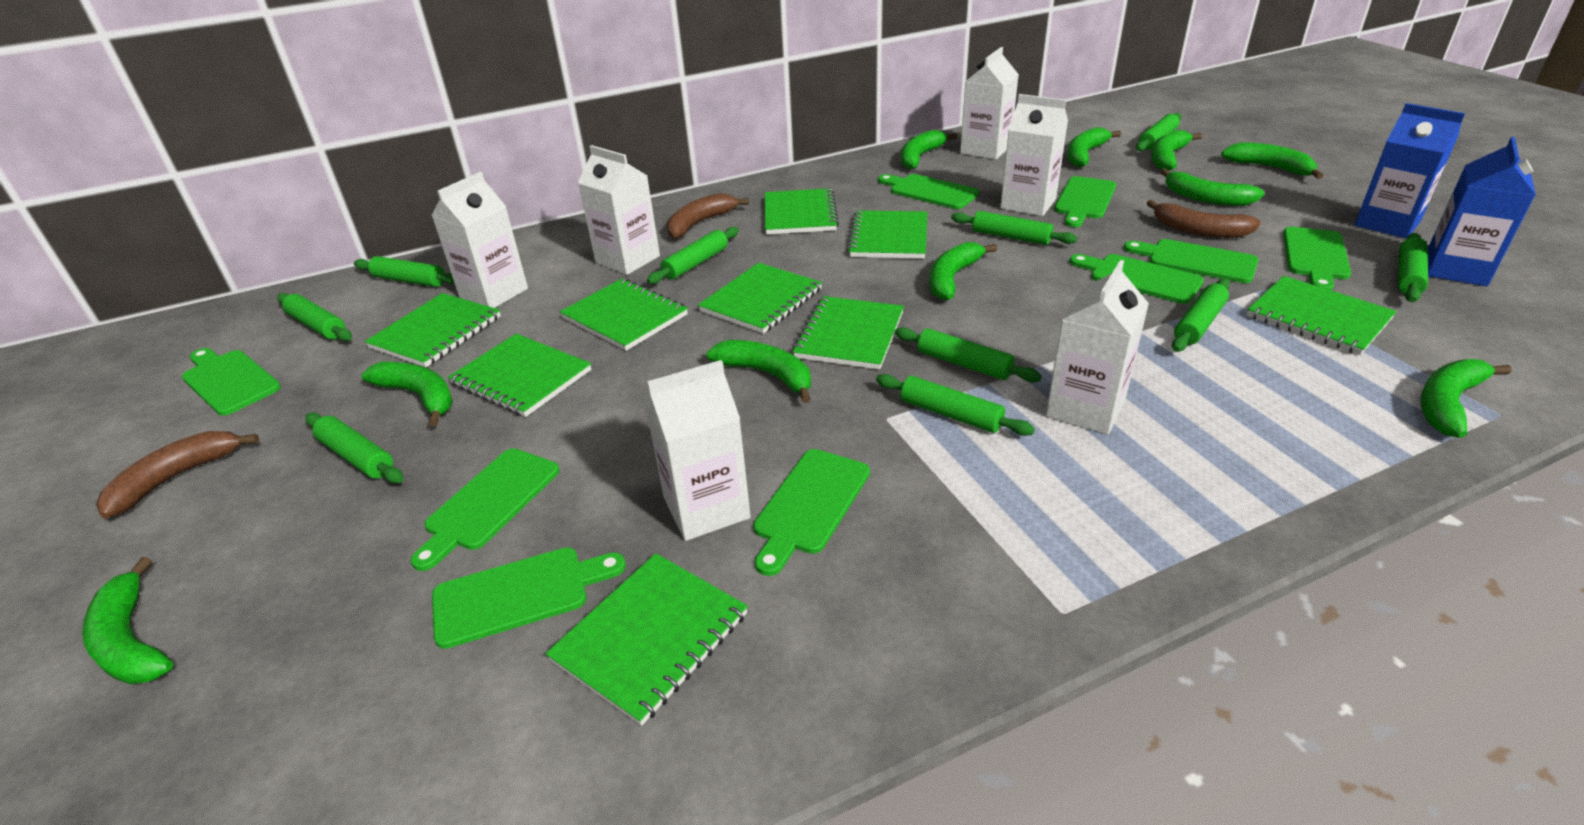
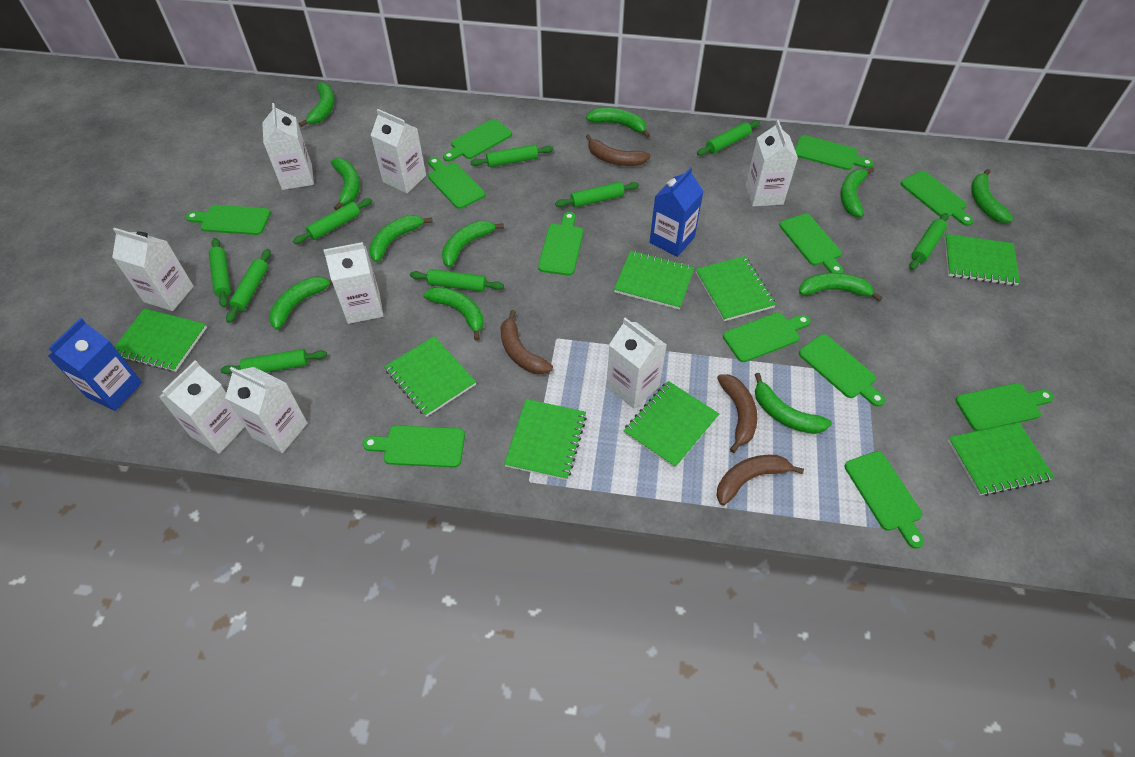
brown banana: [96,431,259,519] [667,193,749,239] [1147,200,1261,238] = 3 -> [500,310,553,374] [586,134,650,166] [717,374,757,453] [717,455,804,505] = 4
green banana: [82,557,173,684] [361,362,453,426] [706,340,811,403] [901,130,957,170] [930,242,997,300] [1067,127,1121,167] [1151,130,1202,170] [1160,168,1264,206] [1221,142,1323,179] [1421,359,1512,438] = 10 -> [269,277,333,330] [299,82,335,127] [331,158,360,210] [369,215,433,262] [423,287,484,341] [442,221,504,268] [586,108,650,138] [755,373,832,434] [799,273,882,301] [841,167,874,217] [971,169,1014,223] = 11
green cutting board: [182,348,281,416] [410,448,560,571] [432,547,626,649] [753,449,870,576] [878,174,979,209] [1054,176,1116,227] [1069,254,1204,304] [1124,239,1259,283] [1283,227,1351,291] = 9 -> [186,205,271,235] [363,425,465,468] [428,157,485,209] [443,119,512,162] [538,212,583,276] [723,312,810,362] [780,213,843,273] [795,135,873,170] [799,334,885,407] [844,451,924,549] [900,171,974,226] [956,383,1054,431] = 12
green notebook: [365,293,501,367] [448,334,591,417] [545,553,748,726] [560,278,688,351] [698,263,822,334] [765,188,839,234] [792,296,904,370] [847,210,927,259] [1247,276,1397,355] = 9 -> [114,309,207,372] [384,336,476,417] [504,399,587,480] [614,250,695,310] [623,381,719,468] [696,256,776,321] [944,234,1020,286] [948,422,1055,496] = 8
green rolling pin: [277,293,352,341] [305,412,403,483] [354,256,455,287] [647,227,739,284] [876,374,1035,436] [895,327,1042,382] [951,211,1077,245] [1136,113,1182,151] [1172,279,1230,352] [1398,233,1428,302] = 10 -> [209,238,231,308] [220,349,327,374] [226,249,271,323] [293,198,372,244] [410,269,504,292] [470,144,553,167] [555,182,639,207] [697,120,760,156] [909,213,949,270] = 9
white carton: [431,172,528,308] [578,145,660,275] [644,360,751,541] [960,47,1019,160] [1000,94,1068,216] [1046,260,1149,435] = 6 -> [112,228,194,311] [159,360,244,454] [225,367,307,453] [262,103,314,190] [323,242,383,324] [371,109,426,193] [606,318,667,409] [746,120,798,206] = 8

